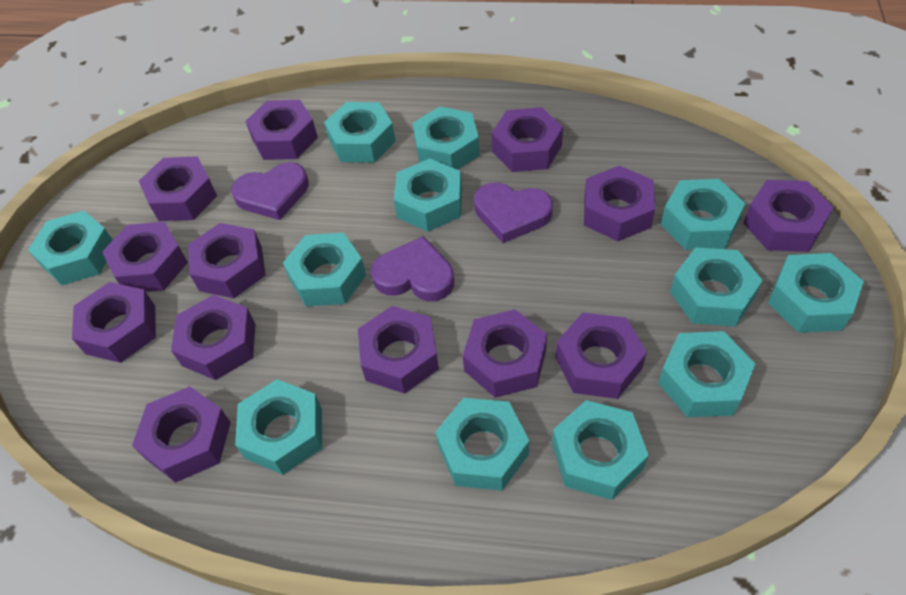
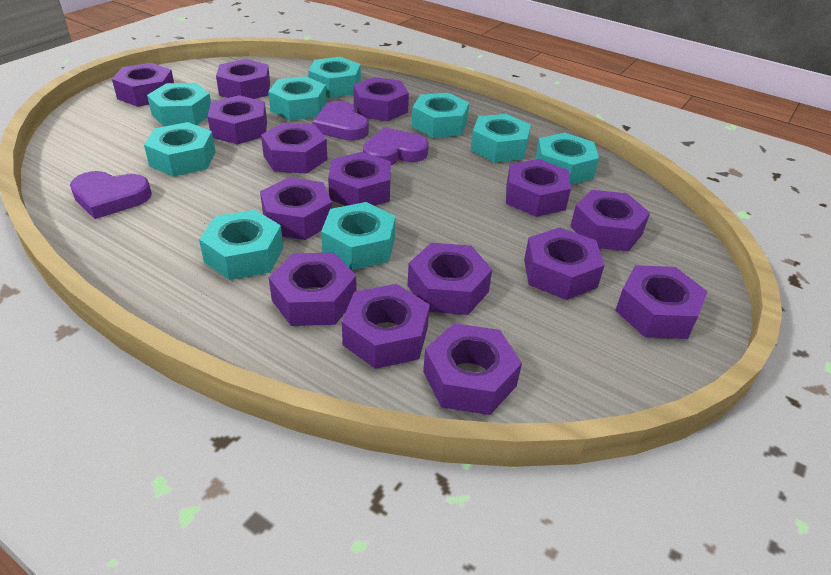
purple nut: [72,282,156,363] [102,222,188,292] [132,386,231,483] [139,156,217,221] [171,295,256,380] [188,223,266,298] [245,100,318,160] [358,306,439,394] [463,309,547,398] [491,107,563,172] [556,313,647,399] [584,166,655,241] [743,180,834,252] = 13 -> [112,63,174,107] [207,95,267,145] [216,59,270,99] [260,177,332,240] [261,123,328,174] [269,253,357,326] [328,152,391,206] [342,284,430,369] [353,77,409,121] [407,243,492,315] [423,323,522,415] [506,159,571,217] [524,227,605,300] [570,190,650,251] [615,265,708,339] = 15
turquoise nut: [28,211,113,285] [235,379,322,475] [283,233,366,307] [324,102,396,163] [394,158,462,232] [413,106,480,170] [435,398,529,491] [552,400,649,500] [658,331,756,417] [661,179,745,250] [670,247,763,327] [768,253,864,333] = 12 -> [144,122,216,177] [147,83,211,127] [199,210,283,280] [268,76,327,121] [308,57,361,98] [321,202,396,270] [412,93,469,138] [471,114,531,163] [535,132,599,185] = 9

